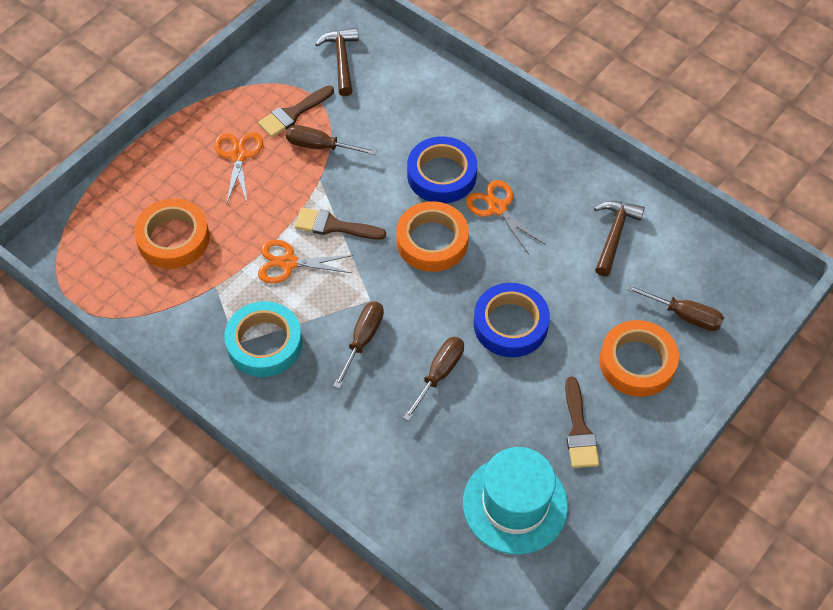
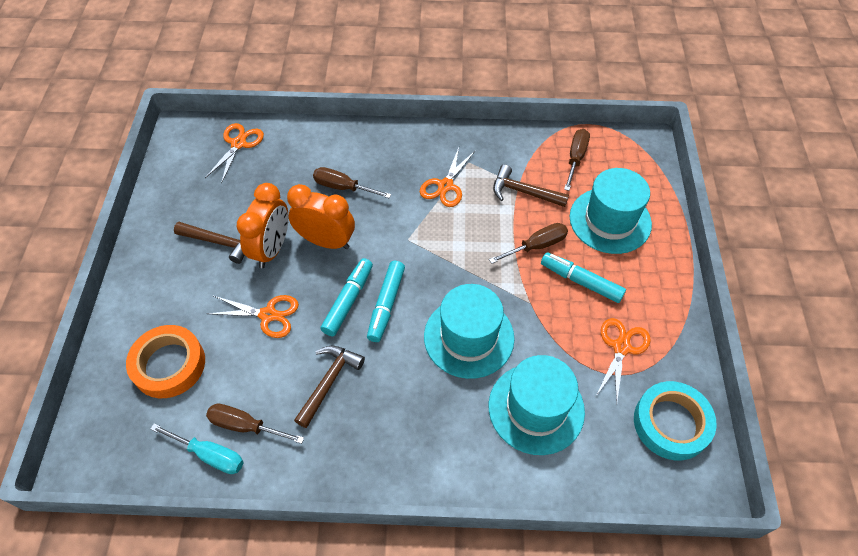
blue tape: [407,136,477,203] [473,283,550,357] = 2 -> none = 0
brown brush: [258,85,334,137] [295,207,386,240] [565,377,599,468] = 3 -> none = 0
brown hammer: [315,28,359,96] [594,201,645,276] = 2 -> [174,222,244,264] [294,346,365,428] [493,165,569,207] = 3
orange clock: none = 0 -> [237,183,288,268] [287,184,355,249] = 2
orange scissors: [214,132,263,205] [258,240,354,284] [466,180,546,254] = 3 -> [205,123,264,184] [206,295,299,338] [420,147,475,207] [596,318,651,403] = 4
orange tape: [134,198,210,269] [396,201,469,272] [599,320,679,397] = 3 -> [126,325,205,398] = 1
turquoise hat: [463,447,568,554] = 1 -> [424,284,515,379] [489,355,585,455] [570,168,652,254] = 3
turquoise marker: none = 0 -> [321,258,373,336] [367,261,405,342] [541,252,626,303] = 3
turquoise screwdriver: none = 0 -> [150,423,244,474] = 1

